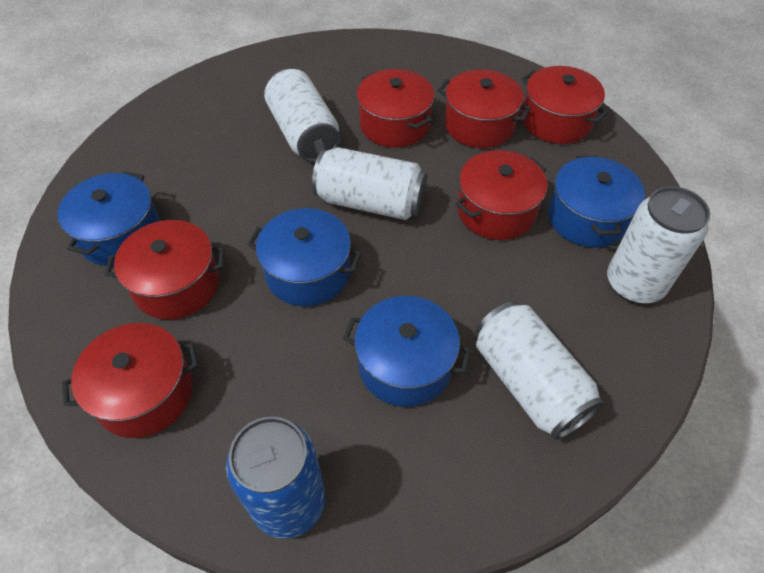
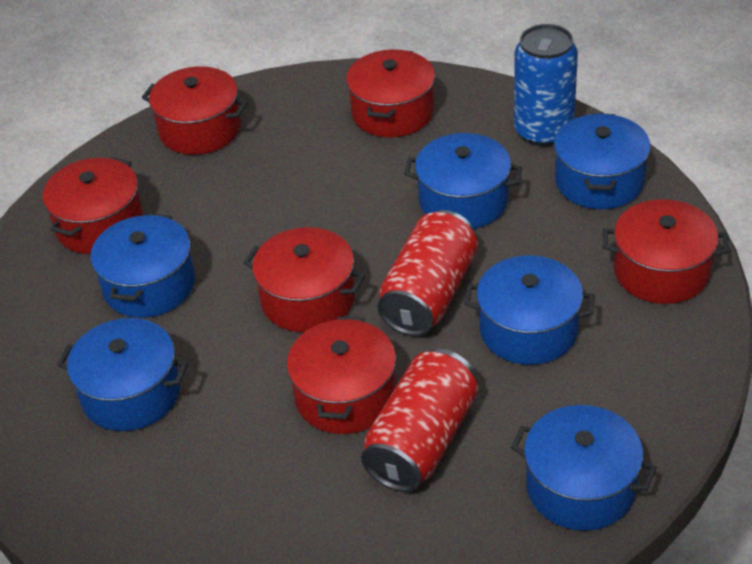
blue pot: [58,171,160,266] [247,208,362,306] [343,296,471,407] [548,156,645,248] = 4 -> [57,318,188,431] [90,213,195,318] [404,133,522,229] [464,256,595,365] [511,405,657,531] [554,113,651,209] = 6
red can: none = 0 -> [361,348,478,492] [377,210,478,336] = 2
white can: [264,69,340,162] [312,147,427,220] [475,302,604,440] [607,186,710,304] = 4 -> none = 0

